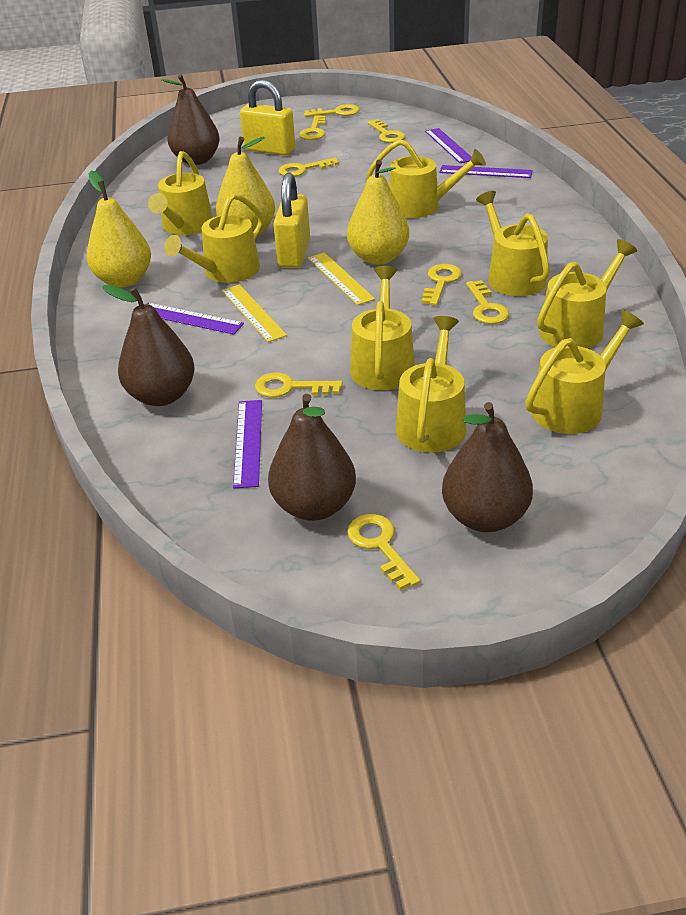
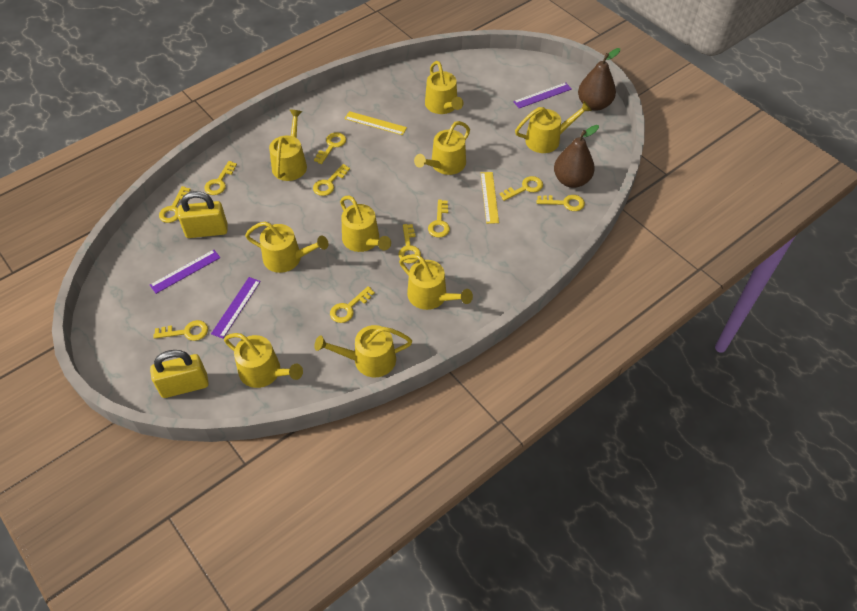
brown pear: [103,285,195,406] [161,74,220,165] [268,394,356,521] [442,402,533,532] = 4 -> [554,125,599,188] [578,48,620,111] = 2
purple ruler: [147,303,244,335] [233,400,262,488] [425,128,472,163] [439,165,533,178] = 4 -> [150,250,221,294] [211,277,261,339] [513,82,572,108] = 3
yellow key: [255,373,342,398] [279,157,339,177] [299,115,326,140] [304,104,359,117] [347,514,420,590] [367,119,405,143] [422,264,462,306] [466,280,509,324] = 8 -> [153,320,208,341] [159,186,191,223] [204,161,237,195] [313,164,350,196] [314,132,346,164] [330,286,375,323] [398,224,421,263] [428,200,450,238] [499,176,543,201] [536,195,585,211] = 10
yellow pear: [86,171,151,287] [216,136,275,235] [347,160,409,265] = 3 -> none = 0
yellow watering can: [148,151,213,235] [164,193,263,283] [350,266,415,390] [367,139,486,218] [396,316,466,453] [476,191,550,296] [525,310,644,434] [537,239,637,349] = 8 -> [224,333,303,388] [245,222,328,273] [269,110,307,181] [314,325,412,377] [340,195,391,252] [399,254,473,310] [414,121,470,175] [425,61,464,114] [515,101,592,153] = 9

